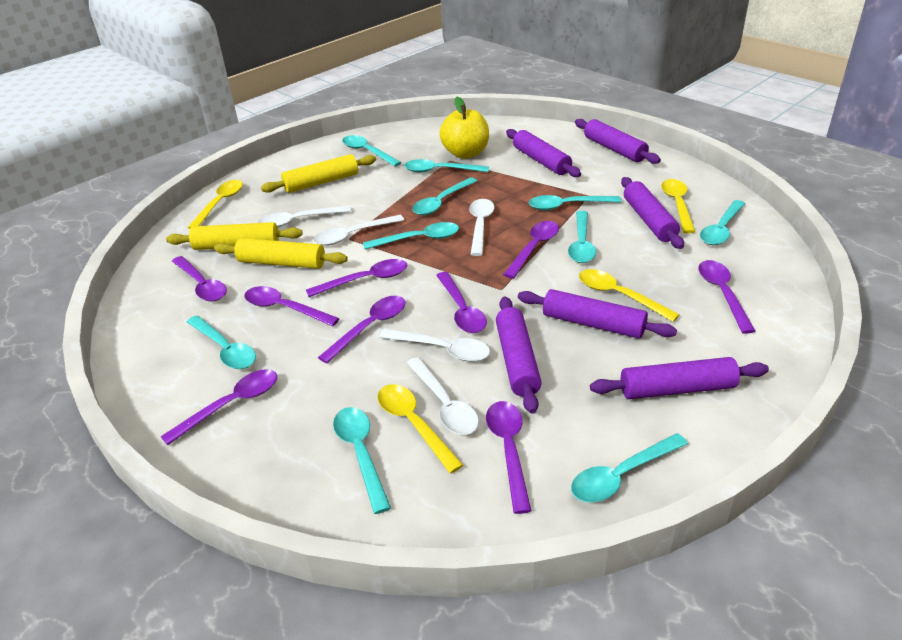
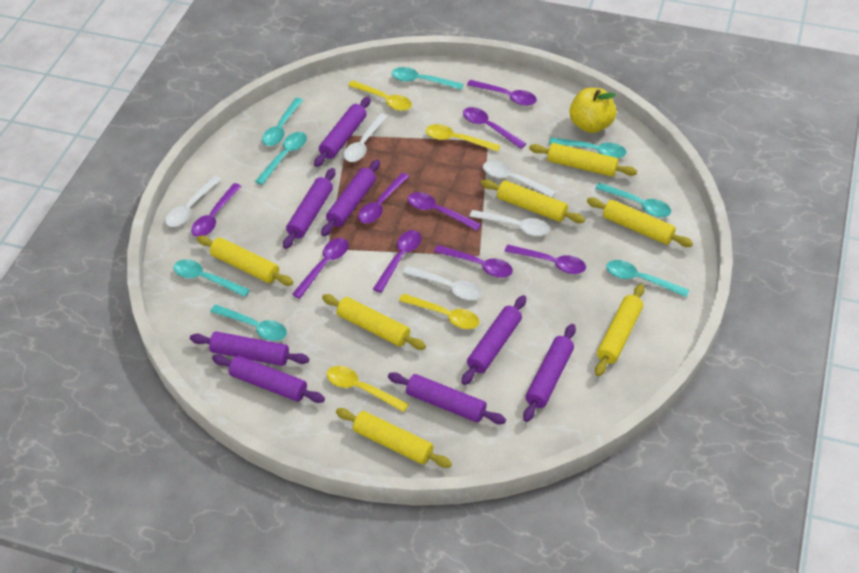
purple rolling pin: [496,296,542,414] [506,129,581,177] [518,289,677,339] [575,119,661,164] [590,357,769,399] [621,177,684,249] = 6 -> [190,331,309,366] [212,354,325,403] [283,168,335,249] [314,97,370,167] [321,159,380,236] [388,372,506,424] [461,295,526,385] [523,324,576,422] = 8
turquoise spoon: [187,316,256,369] [333,407,391,514] [342,135,402,167] [363,222,459,249] [404,159,489,173] [412,177,477,215] [529,195,621,210] [568,211,596,263] [571,433,688,502] [700,200,745,245] = 10 -> [174,259,250,297] [210,304,287,341] [255,132,307,185] [262,98,303,146] [392,67,464,90] [549,137,626,158] [595,183,671,217] [606,260,689,297] = 8
yellow rolling pin: [166,222,302,250] [214,238,348,269] [261,154,376,193] = 3 -> [197,235,293,286] [322,294,426,350] [336,408,452,468] [481,179,585,223] [529,143,637,177] [587,198,693,247] [595,284,645,376] = 7

